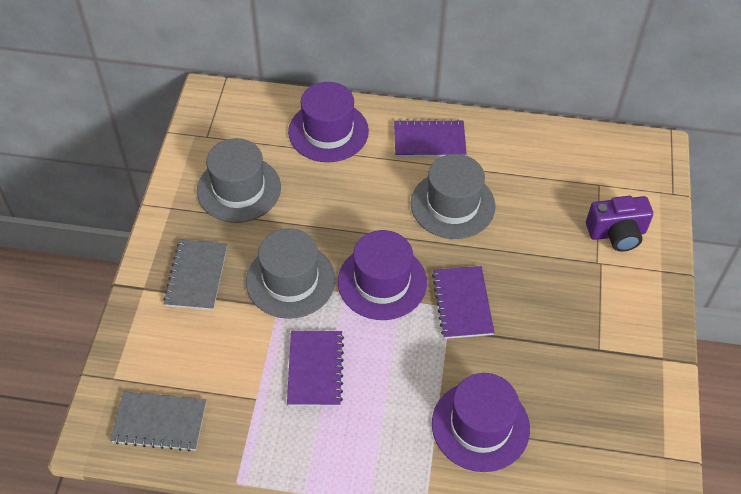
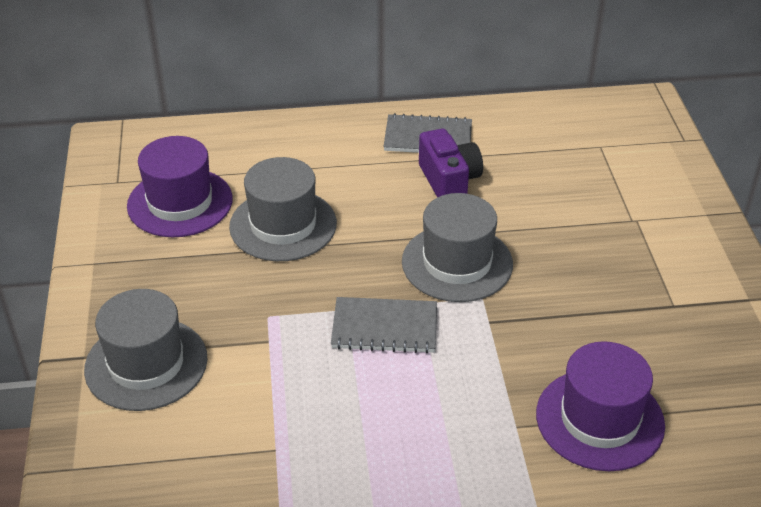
purple hat: [288,82,369,162] [338,230,427,320] [432,373,530,472] = 3 -> [127,136,233,237] [536,341,665,471] = 2
purple notebook: [287,331,344,406] [394,119,467,157] [432,266,495,339] = 3 -> none = 0

